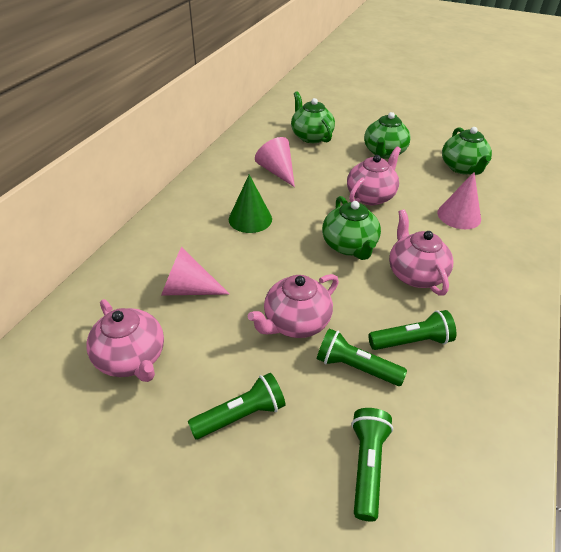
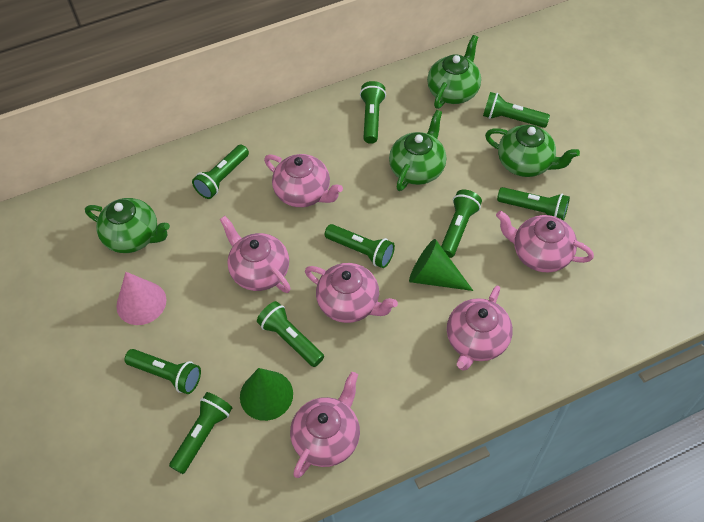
green cone: [229,175,272,233] = 1 -> [240,368,293,421] [409,239,473,291] = 2
green flashlight: [188,373,286,439] [317,328,407,386] [351,408,393,521] [368,310,456,350] = 4 -> [124,349,201,394] [169,392,232,474] [192,145,249,199] [257,301,324,367] [325,224,395,268] [360,81,386,144] [441,190,482,258] [483,92,550,128] [497,187,570,221] = 9
pink cone: [161,247,230,296] [255,137,295,187] [437,172,481,229] = 3 -> [116,272,166,325] = 1
pink teapot: [86,299,164,382] [248,274,339,338] [347,146,401,205] [389,209,453,296] = 4 -> [220,216,291,293] [264,154,343,207] [290,372,360,478] [305,263,398,323] [447,285,513,371] [496,211,594,272] = 6

